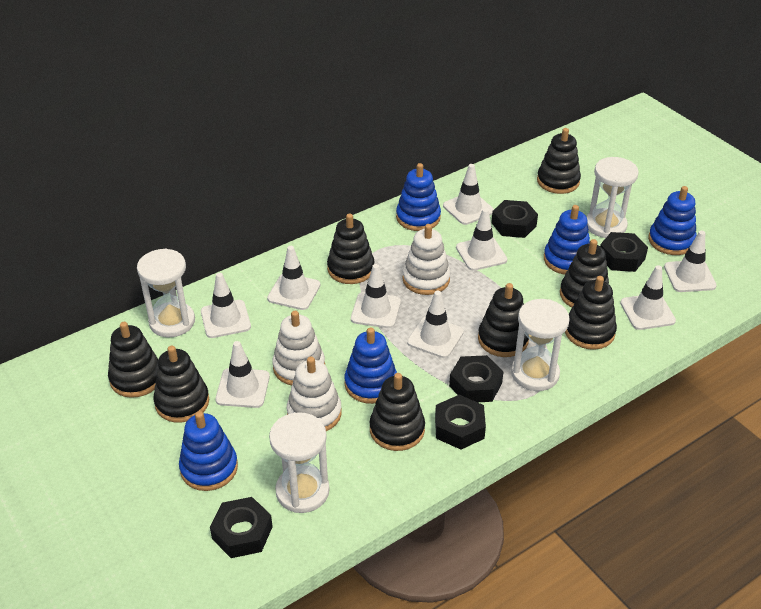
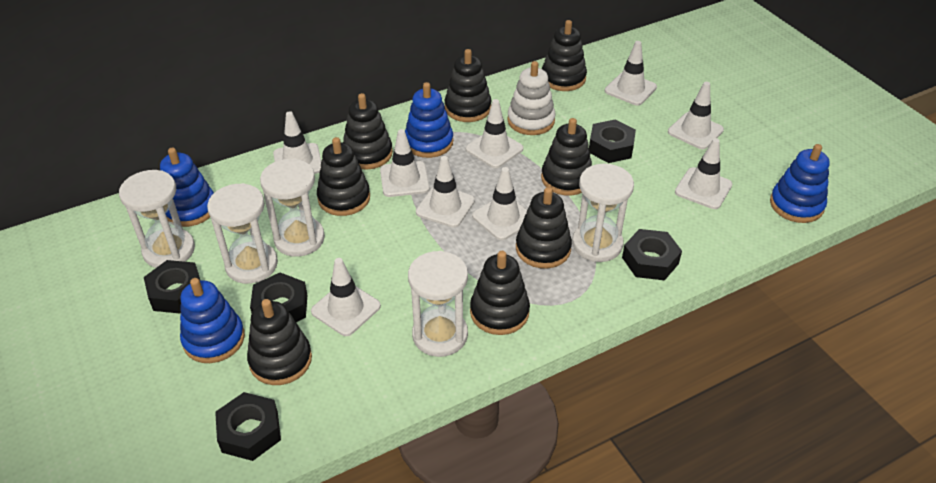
blue stacking toy: [179,411,238,491] [345,327,397,404] [396,163,441,231] [544,205,590,275] [648,186,697,255] = 5 -> [160,148,214,227] [180,278,245,363] [405,82,453,158] [770,144,830,223] = 4
white hourglass: [137,249,195,338] [269,412,330,513] [511,299,570,391] [587,157,639,238] = 4 -> [119,170,195,268] [207,183,278,284] [260,158,325,257] [408,251,468,357] [572,164,634,262] = 5
white stacking toy: [272,311,325,385] [287,357,342,431] [402,224,450,295] = 3 -> [507,61,556,135] = 1

